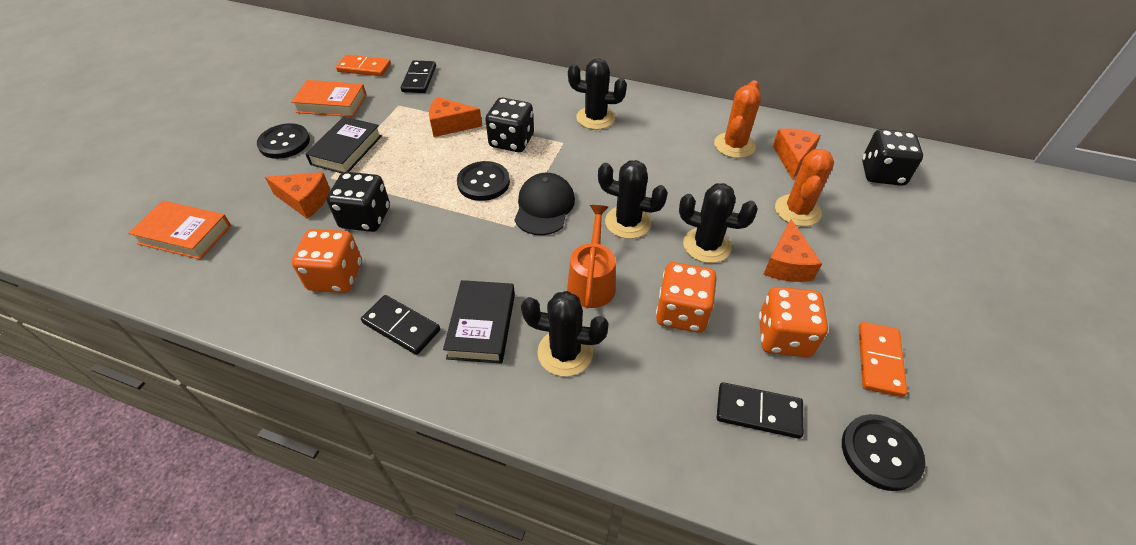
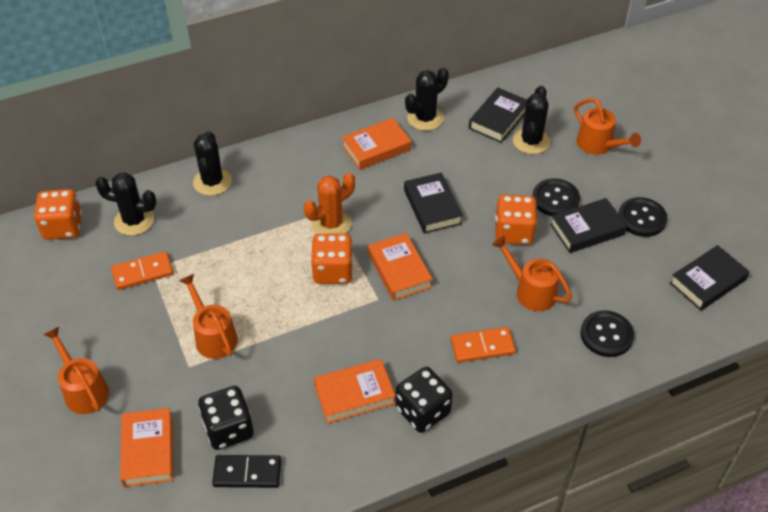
black book: [305,116,382,173] [443,280,515,364] = 2 -> [404,172,463,234] [469,88,527,143] [550,198,627,253] [670,245,750,311] = 4
black cap: [514,173,575,235] = 1 -> none = 0
black dice: [327,172,390,232] [485,97,534,152] [862,129,923,186] = 3 -> [198,386,254,450] [396,367,453,433] = 2
black domino: [361,295,440,355] [401,60,436,93] [717,382,804,439] = 3 -> [212,455,281,488] = 1
orange book: [128,201,231,259] [291,80,366,117] = 2 -> [120,408,173,487] [314,359,396,424] [342,118,411,170] [368,233,433,301] = 4
orange cactus: [714,80,761,158] [775,149,834,226] = 2 -> [304,173,355,234] = 1
orange cheese: [265,172,331,219] [429,97,482,137] [763,219,822,282] [773,128,821,180] = 4 -> none = 0
orange watering can: [567,205,616,308] = 1 -> [44,327,109,414] [179,274,238,359] [492,236,572,311] [574,98,641,155] = 4

